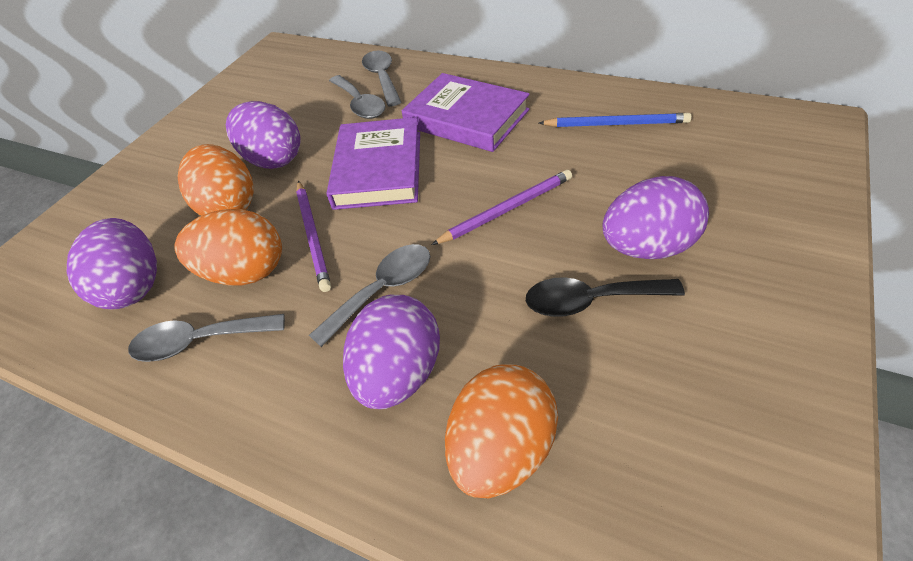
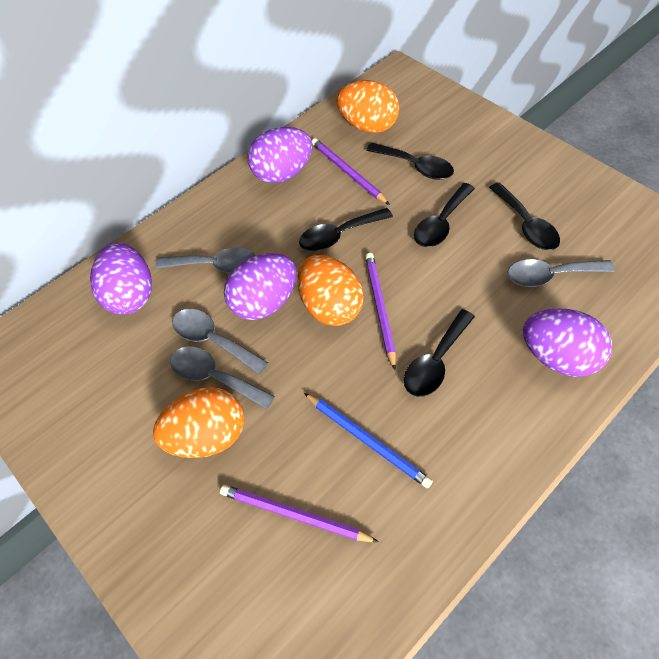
black spoon: [526,277,685,317] = 1 -> [299,208,393,251] [366,143,454,180] [404,309,475,397] [414,183,475,247] [489,182,560,250] = 5
purple book: [326,117,420,210] [402,73,530,152] = 2 -> none = 0
purple pencil: [296,181,331,292] [431,170,572,245] = 2 -> [220,485,379,542] [312,138,390,205] [365,253,396,370] = 3

